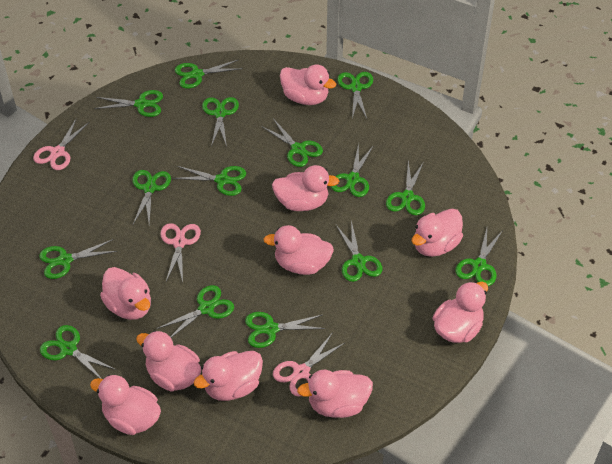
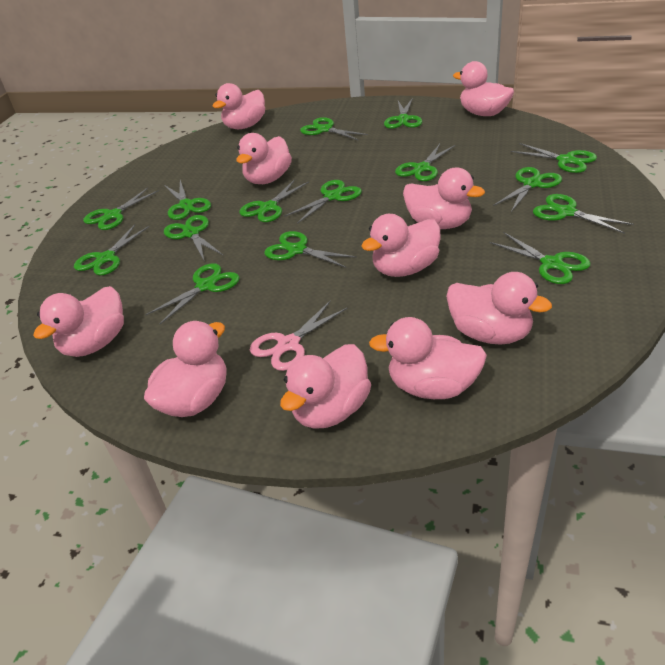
pink scissors: [33,118,89,170] [160,223,201,282] [273,334,346,397] = 3 -> [250,300,348,371] = 1

